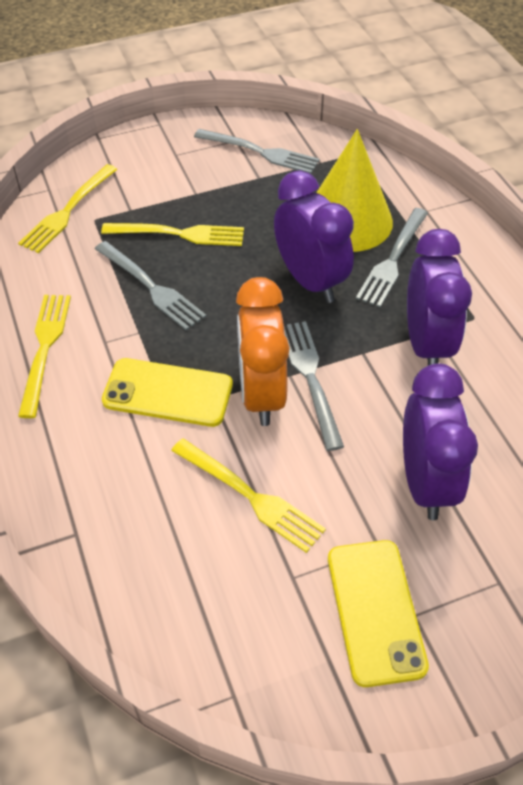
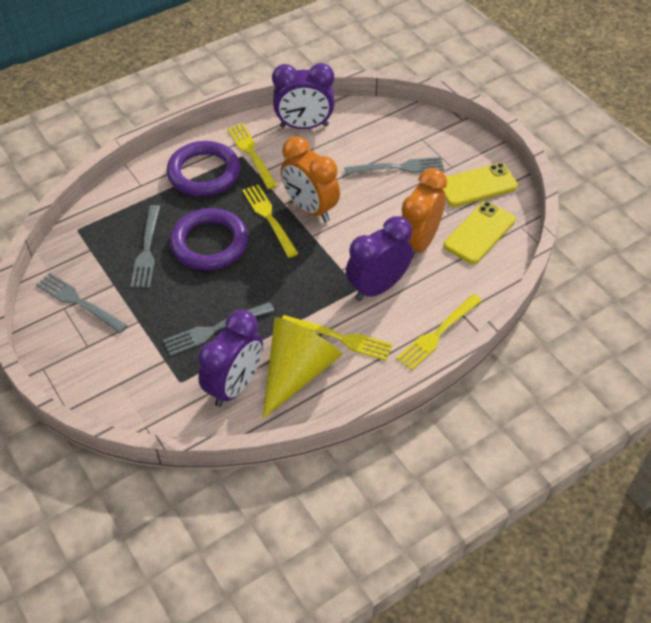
orange clock: [236,277,289,426] = 1 -> [281,136,340,222] [401,168,447,259] = 2
purple ring: none = 0 -> [167,141,240,196] [170,208,248,270] = 2

